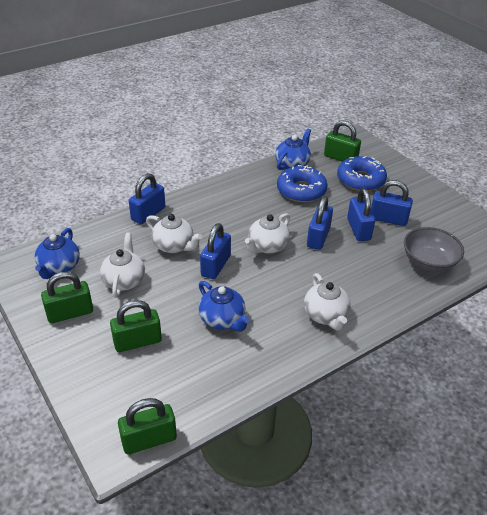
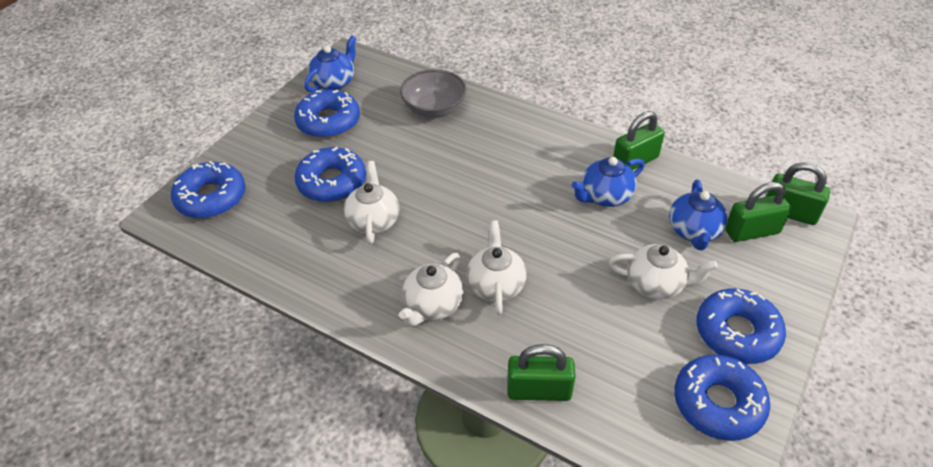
blue donut: [277,165,327,202] [337,156,387,191] = 2 -> [171,161,245,219] [294,89,360,138] [294,147,366,202] [674,354,770,441] [696,288,786,364] = 5
blue padlock: [129,173,165,224] [200,223,231,279] [307,196,333,250] [347,188,375,241] [371,180,413,226] = 5 -> none = 0

